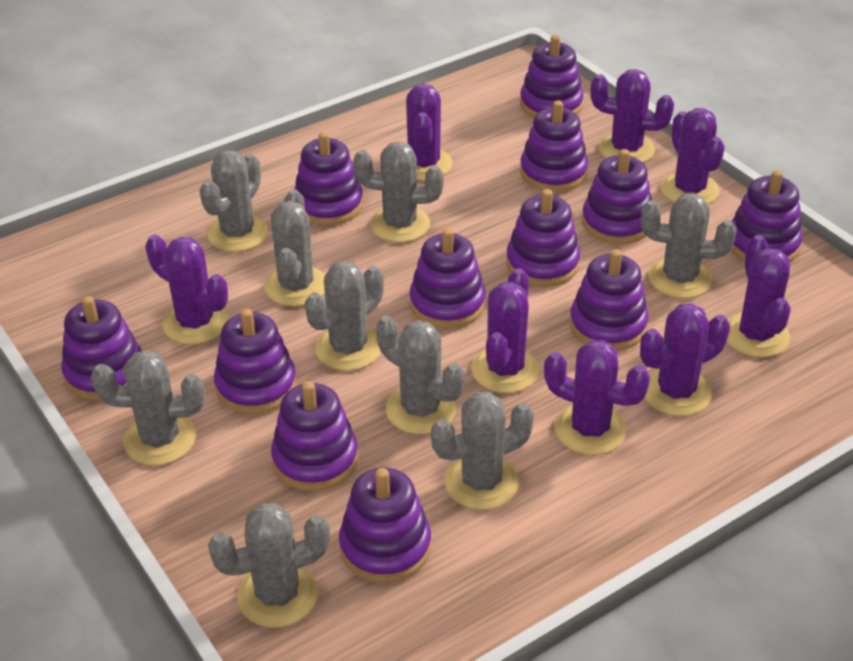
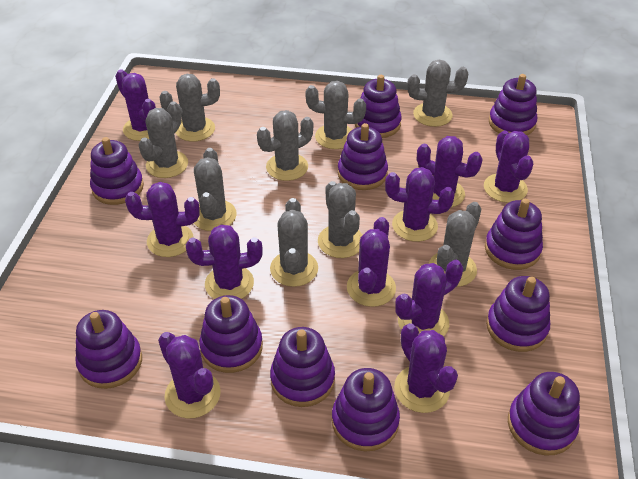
purple cactus: [145,235,228,344] [406,84,453,180] [471,268,540,393] [544,340,650,455] [591,69,674,163] [640,303,730,416] [660,108,725,204] [727,235,790,357] = 8 -> [115,69,156,141] [125,182,200,257] [158,332,221,418] [186,224,263,299] [347,217,396,307] [385,167,455,242] [394,323,458,413] [395,260,463,336] [417,136,483,208] [484,130,533,203] = 10
purple stacking toy: [61,296,142,401] [214,309,297,414] [271,381,358,491] [294,132,363,225] [339,468,431,583] [409,228,486,328] [506,189,580,287] [520,35,584,118] [520,101,588,192] [570,249,649,351] [582,149,652,244] [731,170,802,262] = 12 -> [76,310,142,389] [90,137,144,205] [199,295,263,373] [270,327,335,407] [332,368,400,452] [338,123,388,190] [355,75,402,138] [485,199,543,270] [486,276,550,352] [489,74,537,135] [508,372,580,456] = 11

